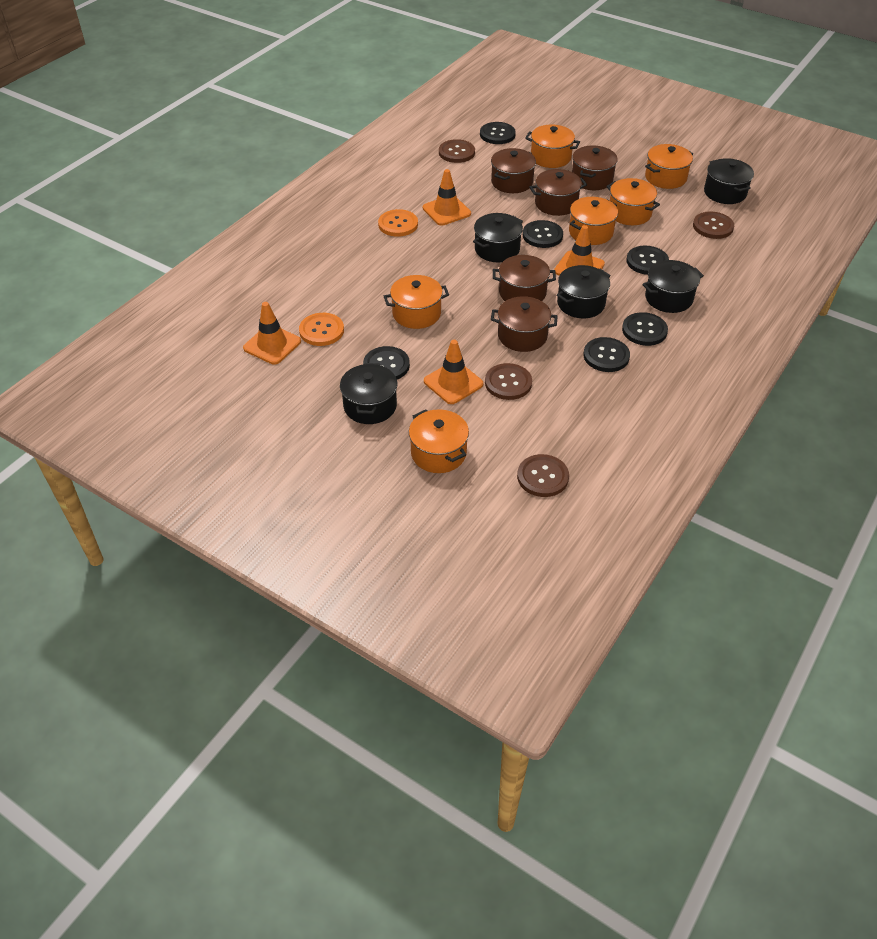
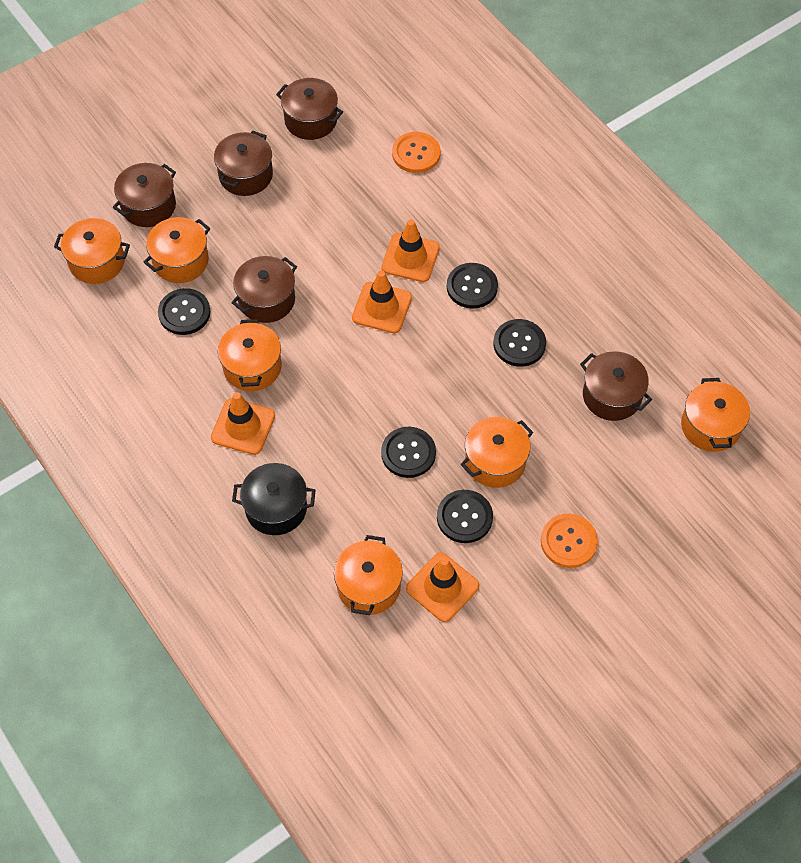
black button: [363,346,410,380] [480,122,516,144] [523,220,563,248] [583,337,630,372] [622,312,668,346] [626,246,669,275] = 6 -> [158,288,211,335] [381,427,436,478] [437,490,493,543] [447,263,498,309] [493,319,546,367] = 5
black pot: [340,363,397,424] [473,213,523,262] [556,265,611,318] [642,260,704,313] [704,158,754,204] = 5 -> [232,463,316,535] = 1
brown button: [439,139,475,163] [485,363,532,400] [517,454,569,497] [693,211,734,239] = 4 -> none = 0

